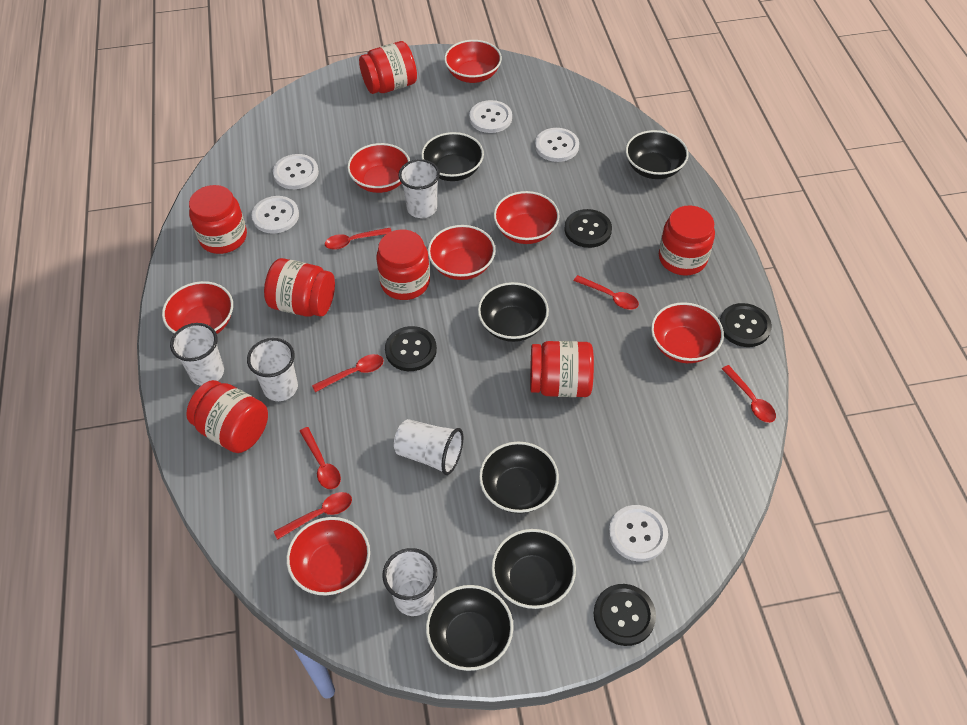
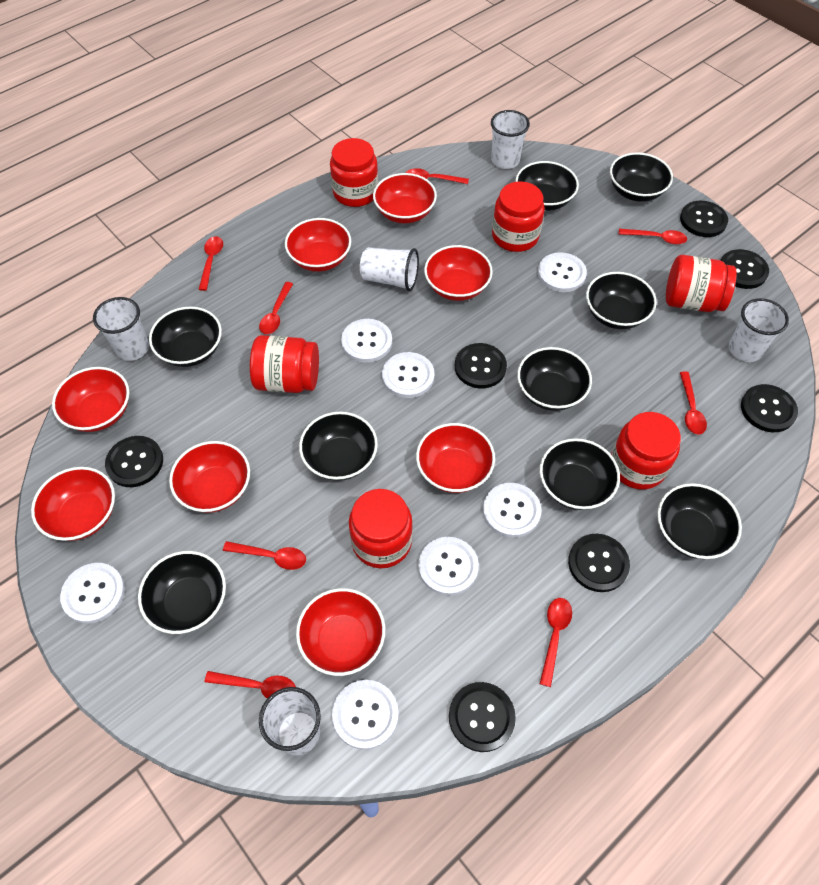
black bowl: [421,132,484,181] [426,585,513,671] [478,282,549,342] [479,442,559,514] [491,529,576,609] [626,130,688,179] = 6 -> [138,551,226,634] [149,307,222,367] [299,412,378,481] [515,161,579,211] [517,347,592,411] [540,438,620,510] [586,272,657,329] [610,152,673,202] [657,483,742,559] = 9
black button: [385,326,437,371] [564,209,612,248] [593,584,656,646] [719,303,772,347] = 4 -> [105,436,163,487] [449,682,516,752] [455,343,507,388] [568,534,630,592] [680,201,728,237] [721,249,769,289] [741,384,798,432] = 7
red bowl: [162,281,233,334] [286,517,370,595] [347,143,410,193] [428,225,495,280] [444,40,502,83] [494,191,560,244] [651,302,724,363] = 7 -> [31,467,115,541] [52,367,130,432] [169,441,250,513] [285,218,351,272] [296,588,385,676] [373,173,437,223] [416,423,495,493] [424,245,493,301] = 8
red jar: [186,380,268,453] [189,185,247,254] [264,258,335,317] [359,41,417,94] [376,229,430,300] [530,341,594,397] [659,205,715,276] = 7 -> [250,335,319,393] [330,138,378,207] [349,489,413,568] [492,181,545,252] [611,412,681,489] [666,255,737,312] = 6
red spoon: [274,492,352,540] [300,427,341,489] [312,354,384,392] [325,228,392,249] [574,275,639,310] [722,365,776,423] = 6 -> [198,236,223,291] [205,671,296,698] [223,541,306,570] [259,282,293,334] [406,168,469,184] [540,598,572,687] [618,229,687,245] [680,372,707,435] = 8
white button: [252,196,299,234] [273,154,319,189] [469,100,512,133] [535,128,579,162] [609,505,668,562] = 5 -> [60,563,125,623] [332,680,399,750] [341,319,392,363] [382,352,434,398] [418,537,479,596] [483,483,542,538] [538,252,587,292] = 7

